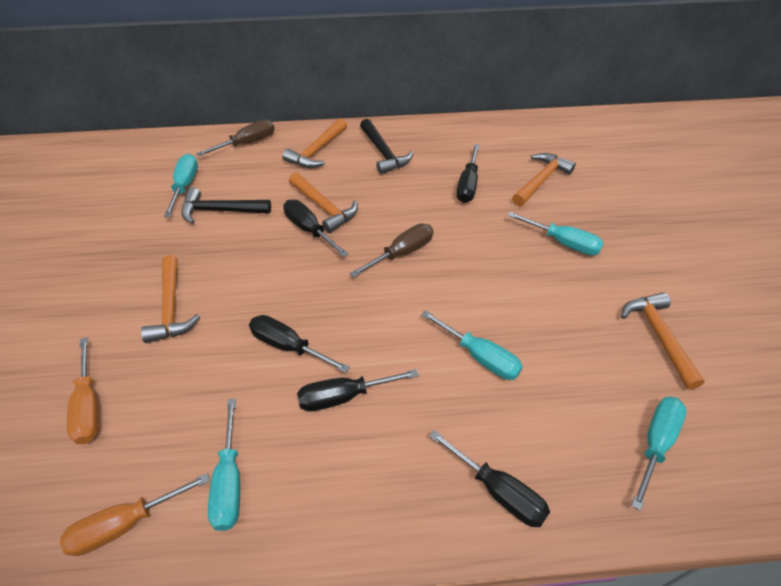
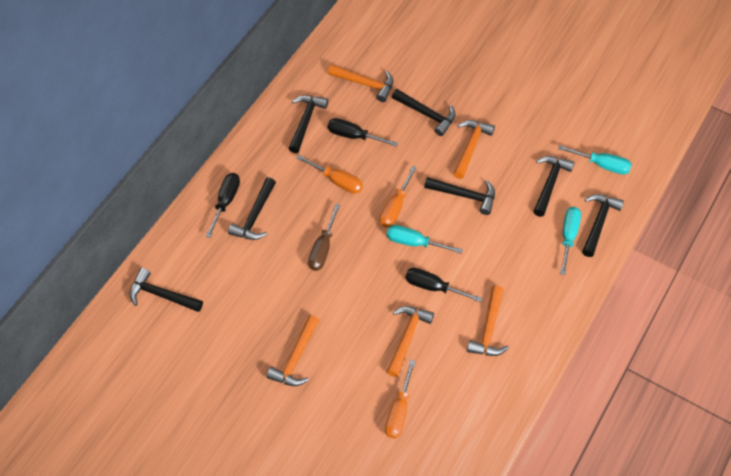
black hammer: [181,187,271,224] [360,119,413,174] = 2 -> [129,268,203,312] [228,177,276,240] [289,95,328,153] [392,89,456,136] [424,177,495,215] [533,156,575,217] [582,194,624,257] = 7
black screwdriver: [249,315,350,373] [283,200,348,257] [297,369,419,411] [429,430,550,527] [456,144,480,203] = 5 -> [206,173,240,238] [328,118,398,146] [405,268,482,302] = 3
brown screwdriver: [196,119,275,156] [350,223,433,277] = 2 -> [308,204,340,271] = 1
orange screwdriver: [60,473,210,556] [67,337,99,444] = 2 -> [297,155,363,194] [380,166,417,227] [385,360,416,438] = 3
turquoise screwdriver: [164,154,198,217] [208,399,240,531] [421,310,523,380] [507,212,604,255] [631,396,686,511] = 5 -> [387,225,463,253] [558,145,632,174] [560,207,581,275] = 3

